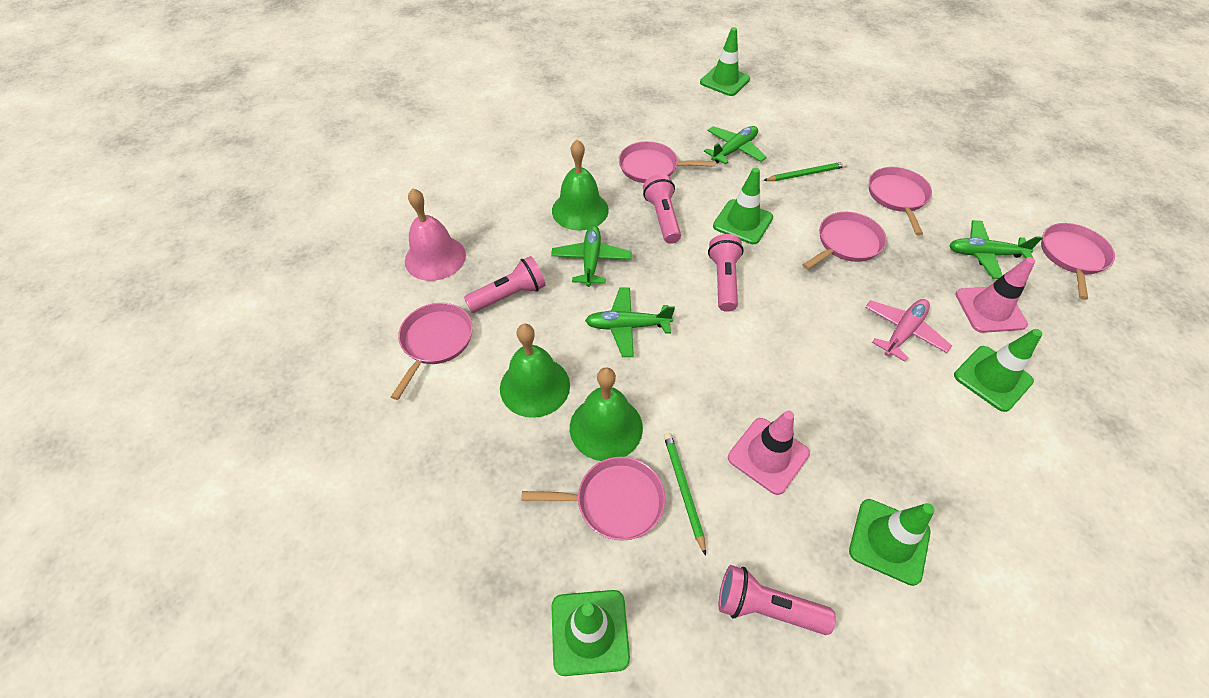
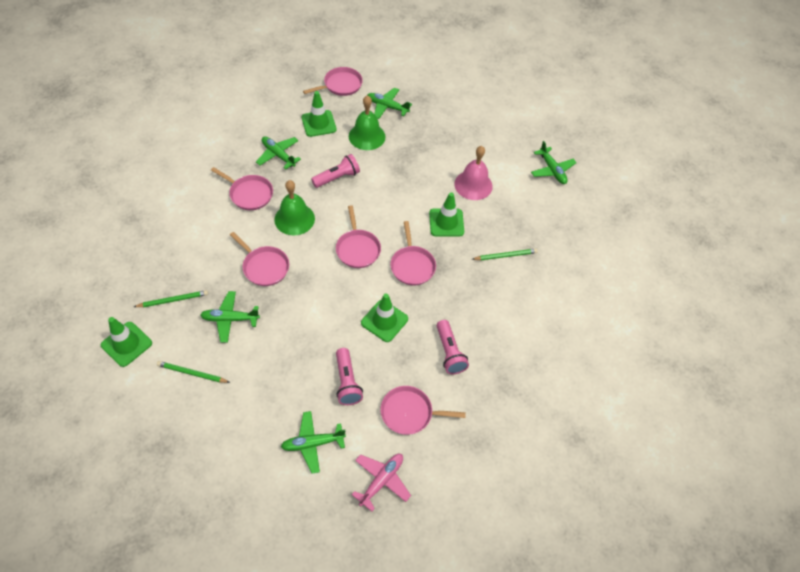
green bell: [500,324,570,418] [552,139,609,231] [570,367,643,461] = 3 -> [274,180,315,235] [349,95,386,150] = 2
green pencil: [664,432,706,556] [763,161,847,181] = 2 -> [134,290,208,307] [157,361,230,383] [472,249,538,260] = 3
green plane: [551,225,631,287] [585,287,675,357] [704,126,767,164] [949,220,1043,279] = 4 -> [200,291,260,343] [256,137,301,170] [281,411,346,474] [368,88,412,119] [531,141,577,184] = 5
green traffic cone: [551,590,630,676] [700,27,750,96] [713,168,773,244] [849,499,935,586] [954,329,1042,412] = 5 -> [101,317,152,367] [302,91,336,137] [361,293,408,342] [429,192,464,237] = 4
pink flashlight: [464,256,546,313] [643,174,681,244] [708,234,744,312] [719,565,836,635] = 4 -> [311,154,360,188] [336,348,363,405] [437,320,469,374] = 3
pink traffic cone: [728,411,810,495] [955,257,1035,333] = 2 -> none = 0

